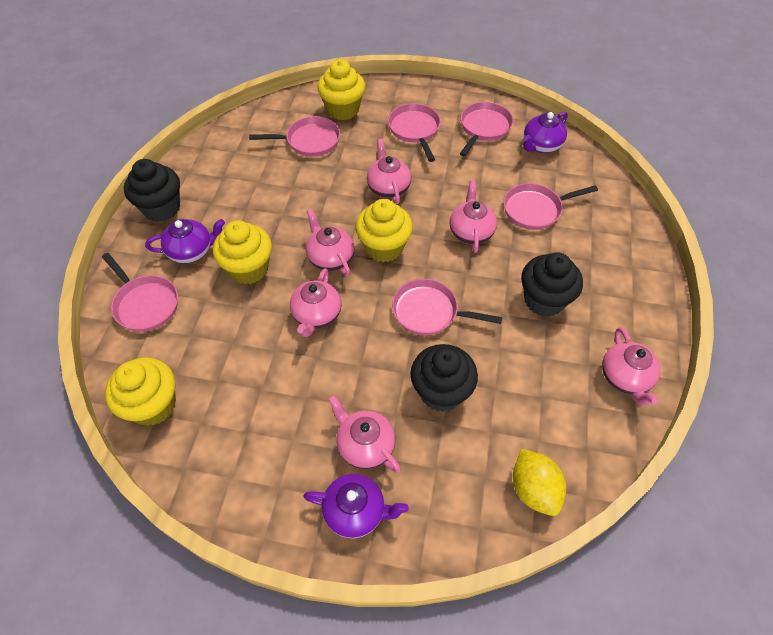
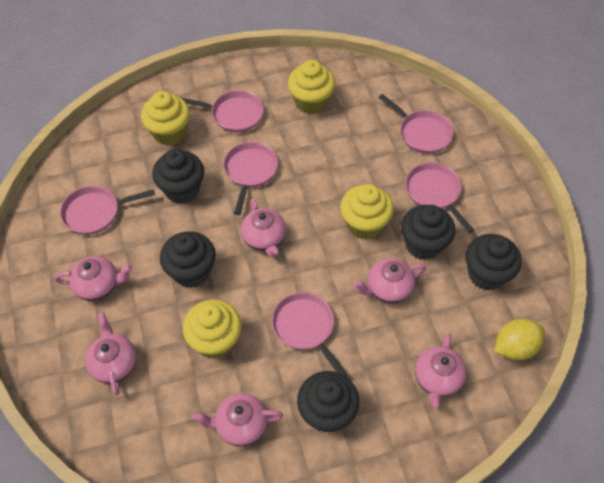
black cupcake: [124,159,180,222] [410,344,478,412] [521,252,583,317] = 3 -> [152,149,204,204] [160,231,216,288] [297,371,359,433] [401,205,455,260] [465,234,522,290] = 5
purple teapot: [145,219,225,263] [303,474,409,538] [523,112,568,153] = 3 -> none = 0

